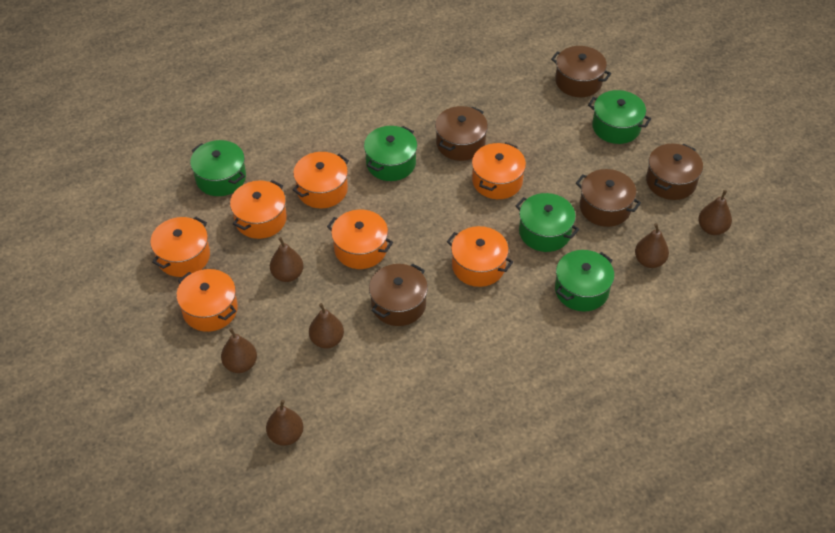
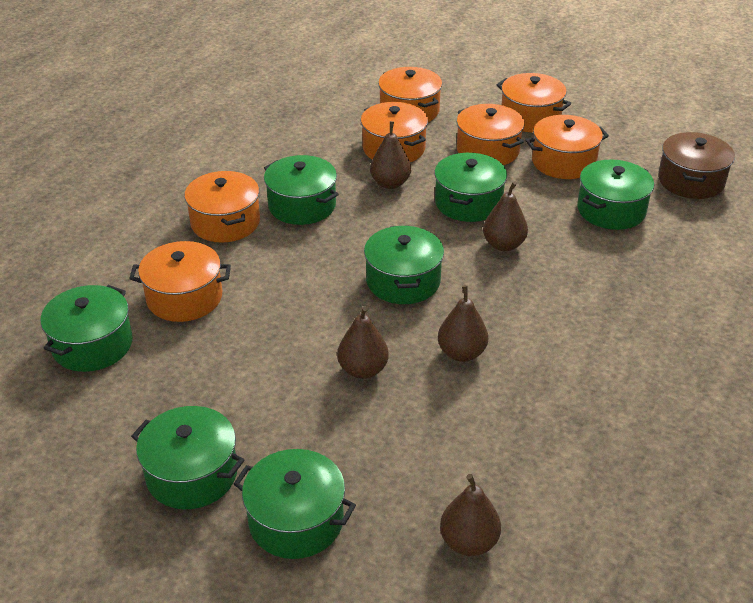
brown pear: [221,328,257,373] [266,400,304,446] [270,237,304,282] [309,303,344,348] [635,223,669,268] [698,190,732,235] = 6 -> [337,306,389,379] [370,121,411,189] [438,285,488,362] [440,474,501,556] [483,182,528,251] = 5
brown pot: [369,264,428,326] [435,106,488,161] [551,46,611,97] [576,169,641,227] [646,144,703,200] = 5 -> [658,132,735,199] = 1
green pot: [190,140,246,196] [364,126,417,181] [515,193,579,252] [555,250,614,311] [588,90,651,144] = 5 -> [41,285,133,372] [131,406,244,509] [234,449,356,559] [264,155,339,225] [364,225,444,304] [434,153,507,222] [577,159,654,230] = 7

